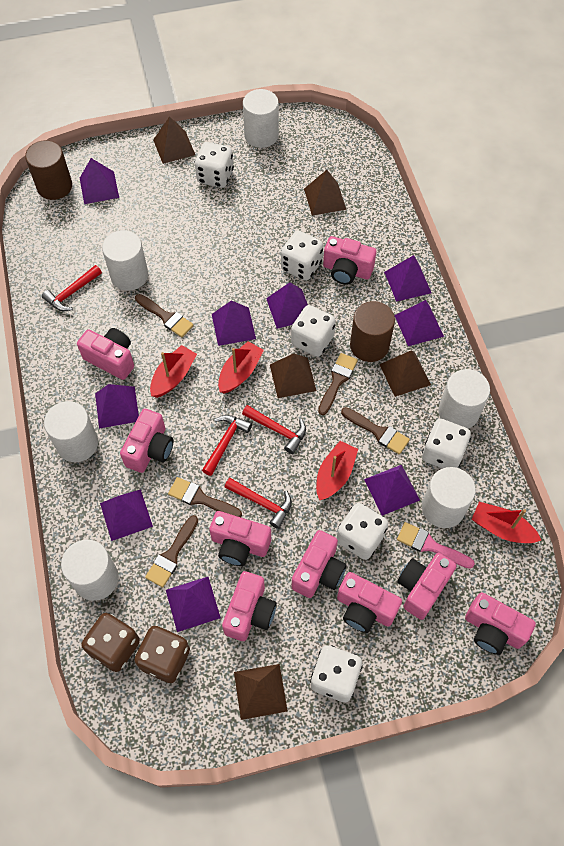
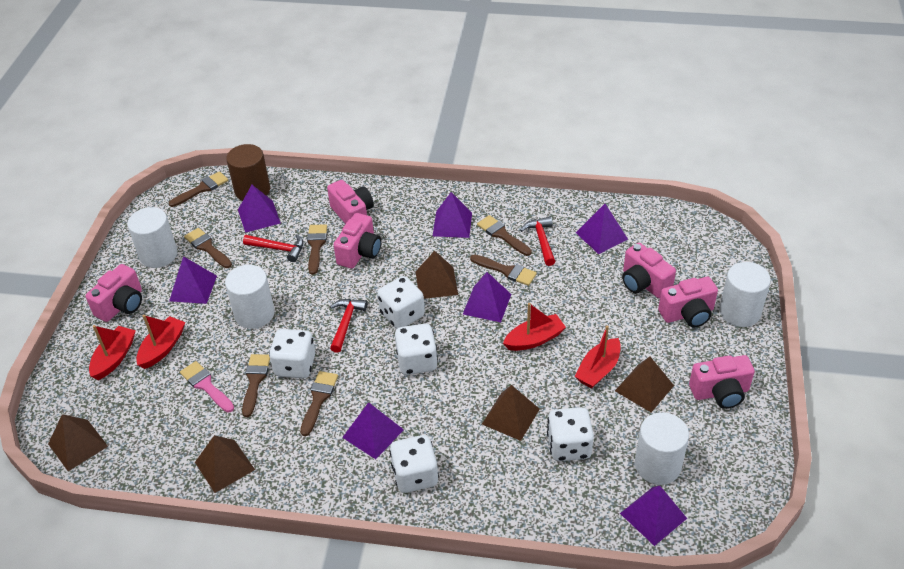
brown brush: [135,294,194,337] [145,515,198,588] [168,477,242,517] [318,353,358,415] [341,407,410,455] = 5 -> [169,171,228,207] [184,228,232,268] [242,354,270,417] [300,371,338,436] [307,224,327,275] [470,255,537,286] [477,215,532,256] = 7
brown cylinder: [25,140,72,200] [350,301,395,362] = 2 -> [226,144,270,201] = 1
brown dice: [81,613,140,672] [134,626,190,683] = 2 -> none = 0
pink camera: [77,328,134,380] [120,409,173,473] [209,511,271,566] [222,571,277,641] [292,530,347,598] [323,236,376,285] [337,572,402,633] [397,553,457,620] [465,592,536,655] = 9 -> [85,264,142,322] [327,180,374,224] [334,213,381,269] [622,243,676,298] [658,277,718,327] [689,355,755,409] = 6
purple pyramid: [80,158,119,204] [95,384,139,429] [100,489,153,541] [166,577,221,632] [212,301,256,346] [266,283,308,329] [364,465,420,516] [384,255,431,302] [394,300,444,346] = 9 -> [169,256,217,304] [238,185,281,233] [342,402,404,459] [433,192,472,238] [463,272,511,322] [576,204,628,254] [620,486,687,546] = 7
red hammer: [42,265,102,311] [202,415,252,476] [225,478,292,529] [242,405,306,454] = 4 -> [243,234,304,262] [330,299,367,353] [520,217,556,266] = 3
white cylinder: [44,401,98,462] [61,540,119,601] [102,230,148,291] [243,89,279,148] [422,467,476,528] [438,369,490,429] = 6 -> [127,207,178,268] [225,265,274,329] [635,412,689,485] [719,262,771,327] = 4
white dice: [195,142,234,188] [281,231,323,281] [291,305,336,357] [310,645,363,702] [337,503,388,560] [422,419,471,469] = 6 -> [269,329,315,378] [377,276,425,329] [389,435,439,493] [395,324,438,375] [547,407,594,461] = 5

